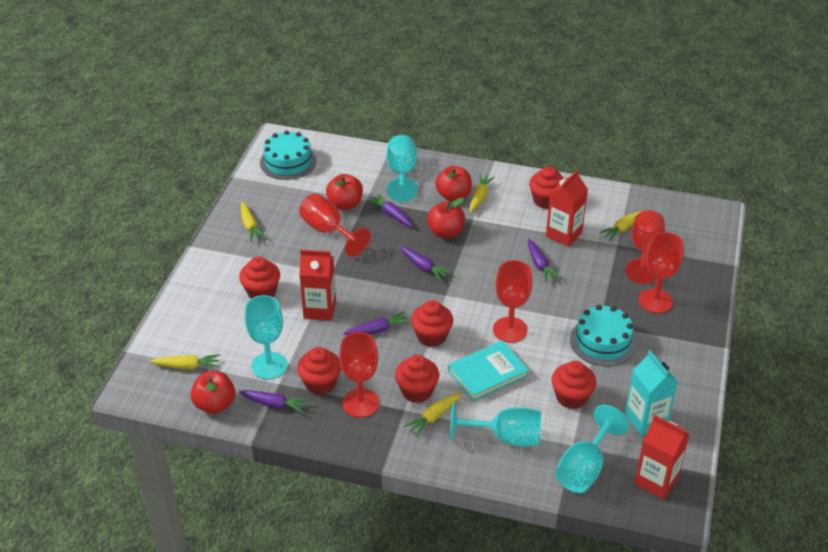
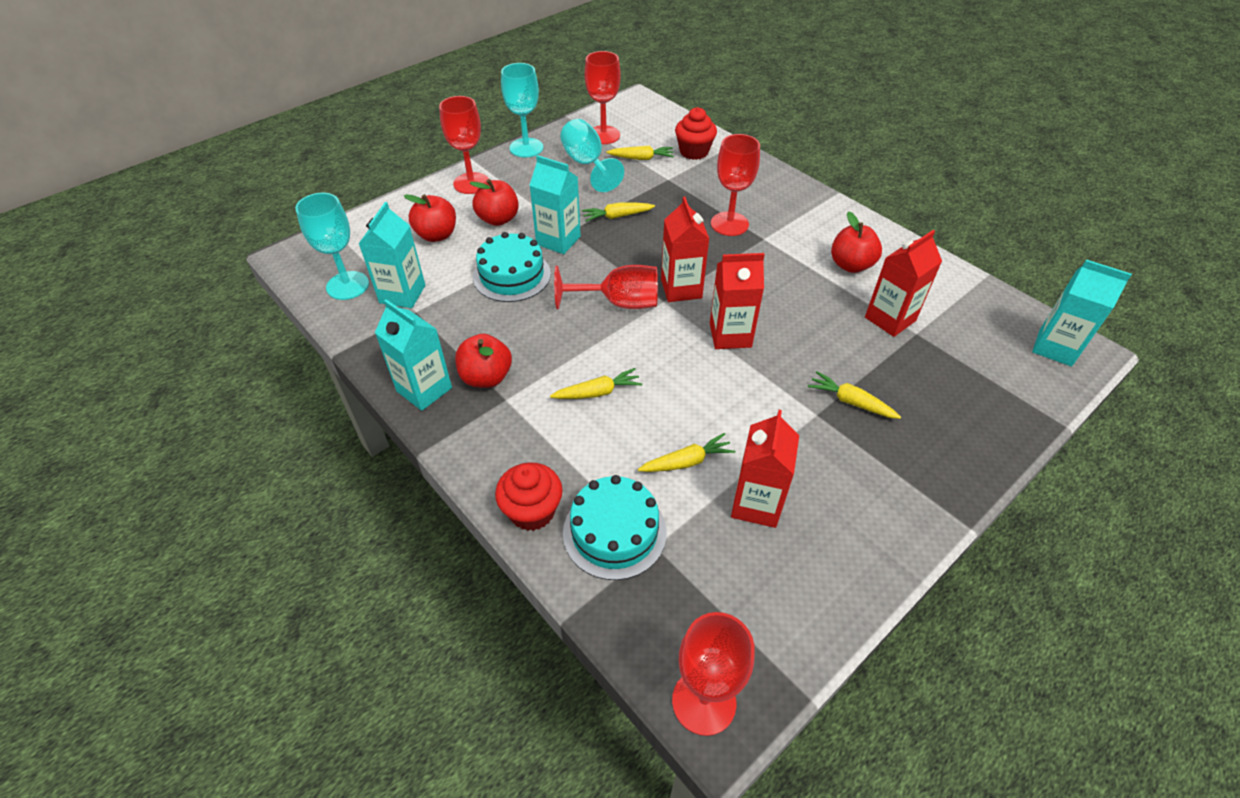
purple carrot: [239,390,309,413] [343,312,410,335] [367,194,413,227] [400,246,452,281] [528,239,561,282] = 5 -> none = 0
red carton: [299,250,336,320] [546,170,588,247] [634,415,689,500] = 3 -> [661,197,709,302] [710,253,765,349] [731,410,799,528] [865,230,942,337] = 4
red cupcake: [239,256,280,299] [297,347,341,395] [395,355,439,403] [411,300,453,347] [529,166,564,209] [551,361,596,409] = 6 -> [495,462,563,531] [675,107,717,160] = 2
turquoise book: [448,340,529,401] = 1 -> none = 0
turquoise carton: [625,350,678,436] = 1 -> [359,202,425,308] [375,299,452,411] [529,155,581,254] [1032,260,1132,366] = 4
turquoise goblet: [245,295,287,379] [386,135,418,202] [450,402,541,447] [555,405,629,493] = 4 -> [295,193,369,300] [501,63,543,157] [560,119,624,192] = 3

